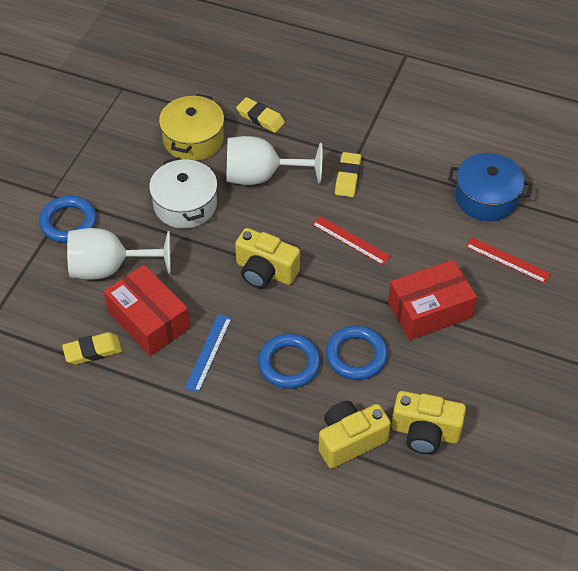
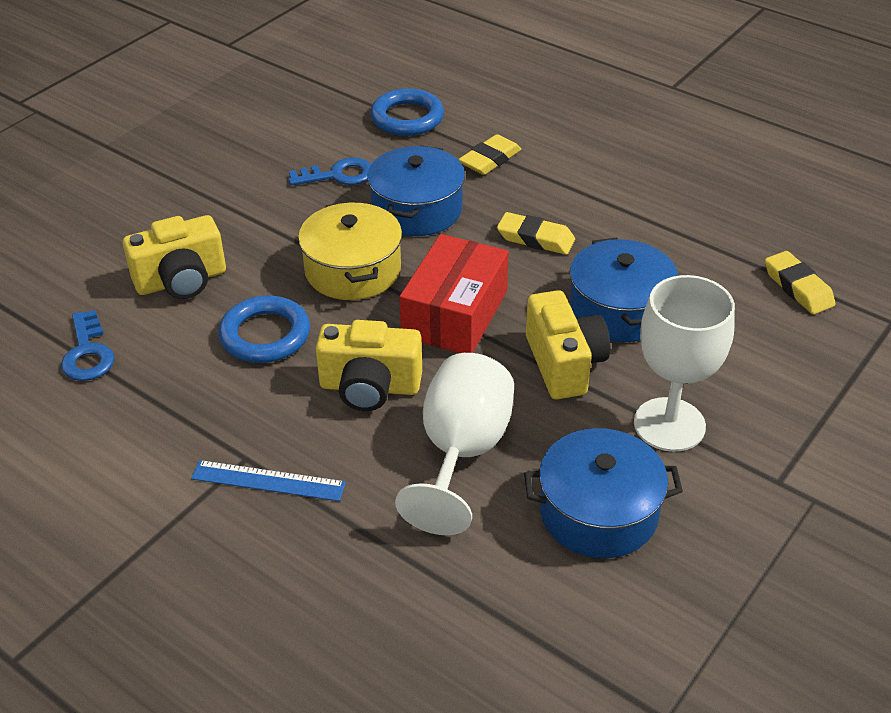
blue key: none = 0 -> [61,310,114,381] [289,158,371,186] = 2
blue pot: [448,153,532,221] = 1 -> [367,145,465,236] [524,428,683,558] [570,237,678,342] = 3
blue ring: [39,196,97,243] [258,334,321,389] [326,325,388,380] = 3 -> [219,295,310,363] [370,88,444,136] = 2
red box: [104,265,190,356] [388,260,477,340] = 2 -> [399,234,509,353] = 1
red ruler: [312,216,391,265] [465,237,551,284] = 2 -> none = 0
white pot: [149,157,217,228] = 1 -> none = 0

